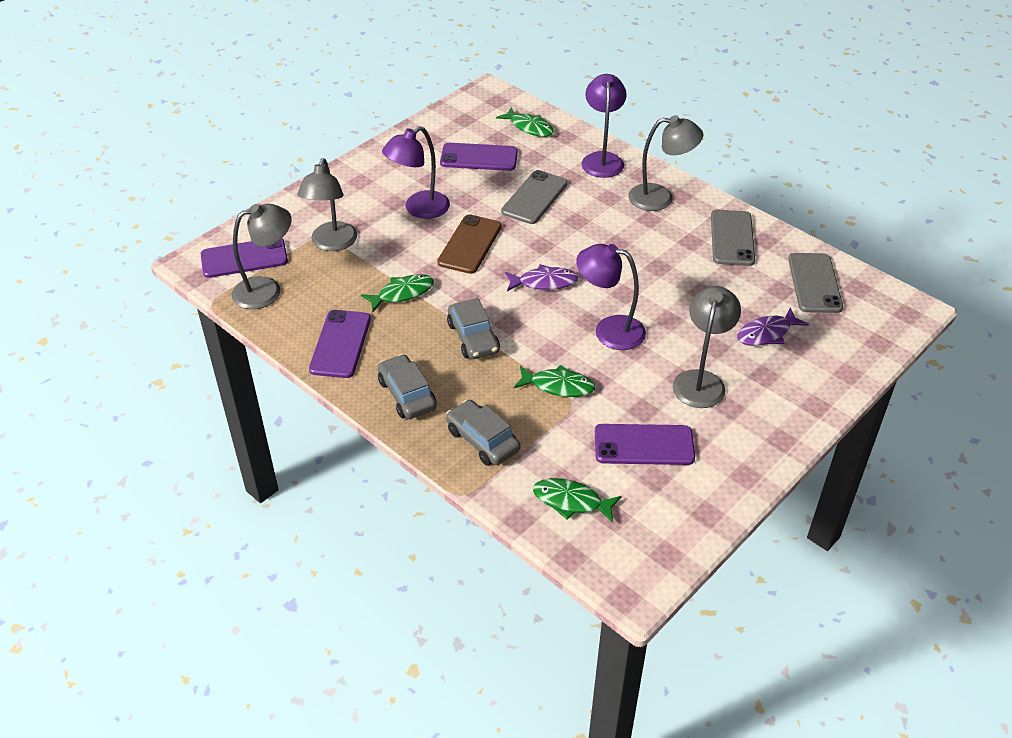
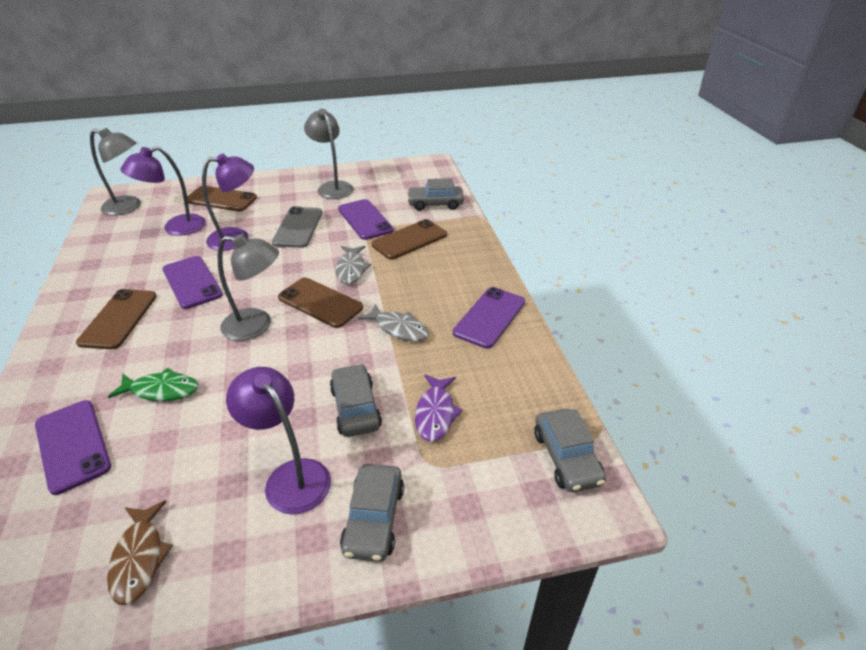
brown fish: none = 0 -> [107,500,173,605] = 1
brown phone: [437,214,502,274] = 1 -> [76,289,157,349] [187,186,257,211] [278,277,363,328] [371,219,447,260] = 4
green fish: [361,274,434,312] [496,107,554,137] [514,365,595,397] [533,478,622,523] = 4 -> [108,368,198,401] = 1
grey car: [378,354,437,419] [446,400,520,466] [447,298,500,359] = 3 -> [330,364,382,437] [340,464,404,562] [407,178,464,211] [534,409,606,492] = 4
grey fish: none = 0 -> [335,246,372,284] [358,304,429,342] = 2
grey lamp: [232,204,292,309] [297,158,357,251] [628,115,703,211] [673,286,741,408] = 4 -> [90,128,141,216] [218,234,279,341] [304,109,354,199] = 3
grey phone: [501,170,568,224] [711,209,755,266] [788,253,843,313] = 3 -> [272,206,322,248] = 1
purple fish: [505,264,578,291] [737,307,809,346] = 2 -> [415,374,463,442] = 1

